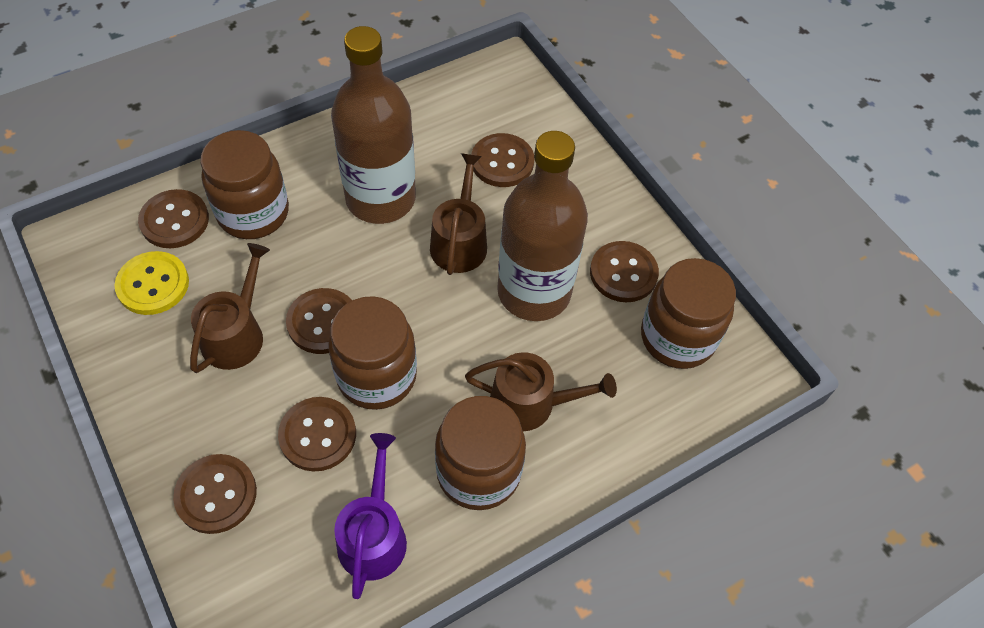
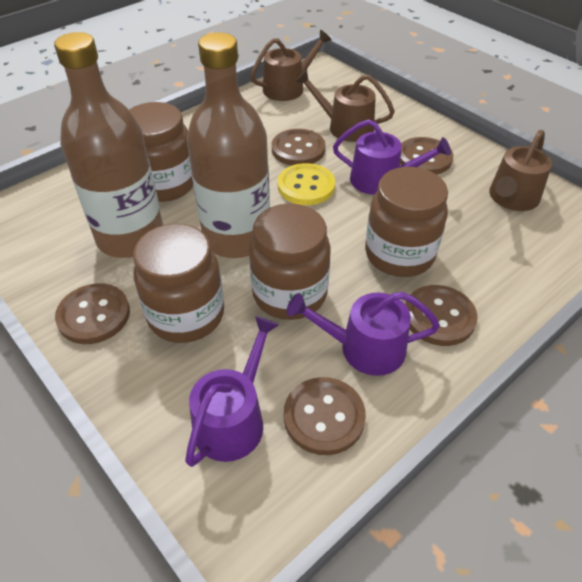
brown button: [138,189,209,248] [173,454,257,534] [278,397,356,472] [286,288,352,354] [471,133,534,187] [590,241,659,302] = 6 -> [55,283,130,344] [272,129,326,166] [284,377,366,455] [400,137,454,174] [405,285,477,346] = 5
purple watering can: [334,433,407,599] = 1 -> [185,316,279,467] [287,292,440,376] [333,119,451,195] = 3

